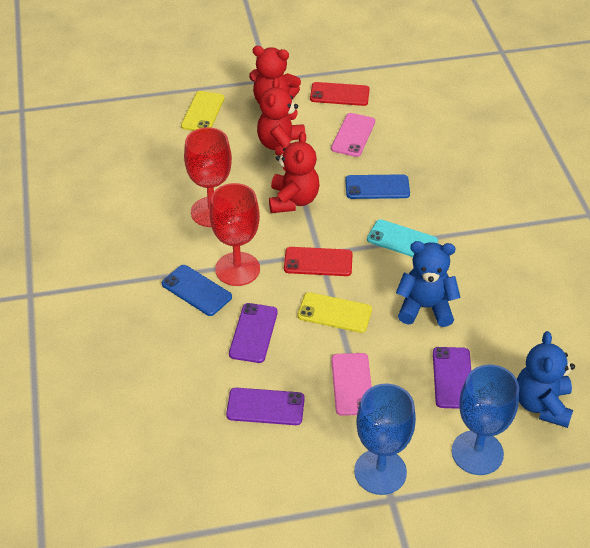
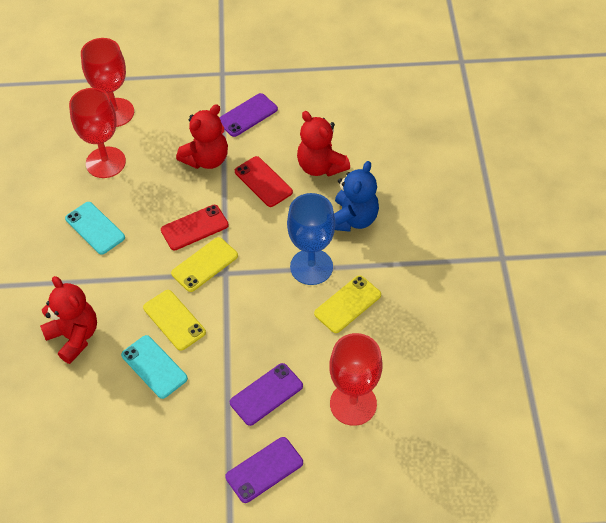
blue goblet: [354,384,416,495] [452,365,519,475] = 2 -> [287,193,335,285] = 1
blue phone: [162,265,232,316] [345,174,410,199] = 2 -> none = 0
blue teddy bear: [396,241,461,327] [517,331,575,428] = 2 -> [334,161,379,232] = 1
pink phone: [331,113,375,157] [331,353,372,416] = 2 -> none = 0
red goblet: [184,127,232,227] [210,183,260,286] = 2 -> [69,88,126,178] [81,38,134,127] [329,333,382,426] = 3
turquoise phone: [367,219,438,257] = 1 -> [65,202,125,255] [121,335,188,399] = 2
yellow phone: [181,91,225,131] [297,292,372,333] = 2 -> [143,290,206,351] [171,237,238,292] [314,275,381,333] = 3

